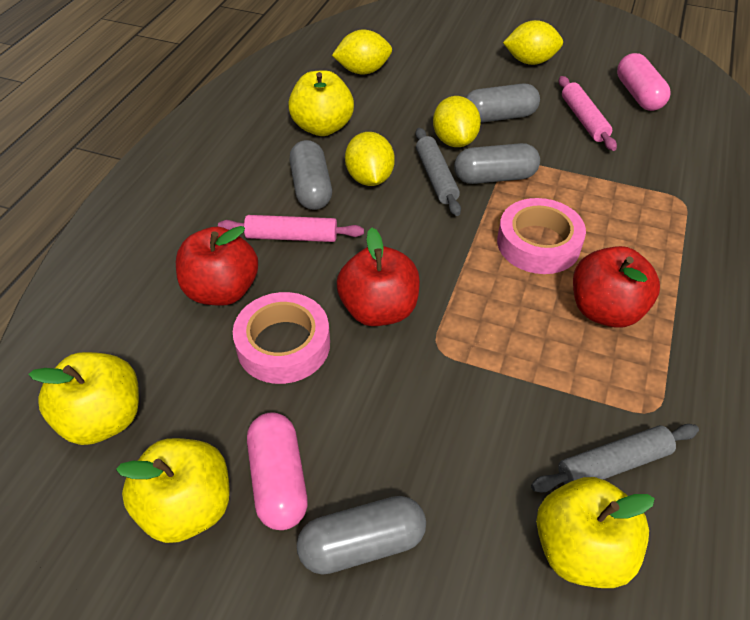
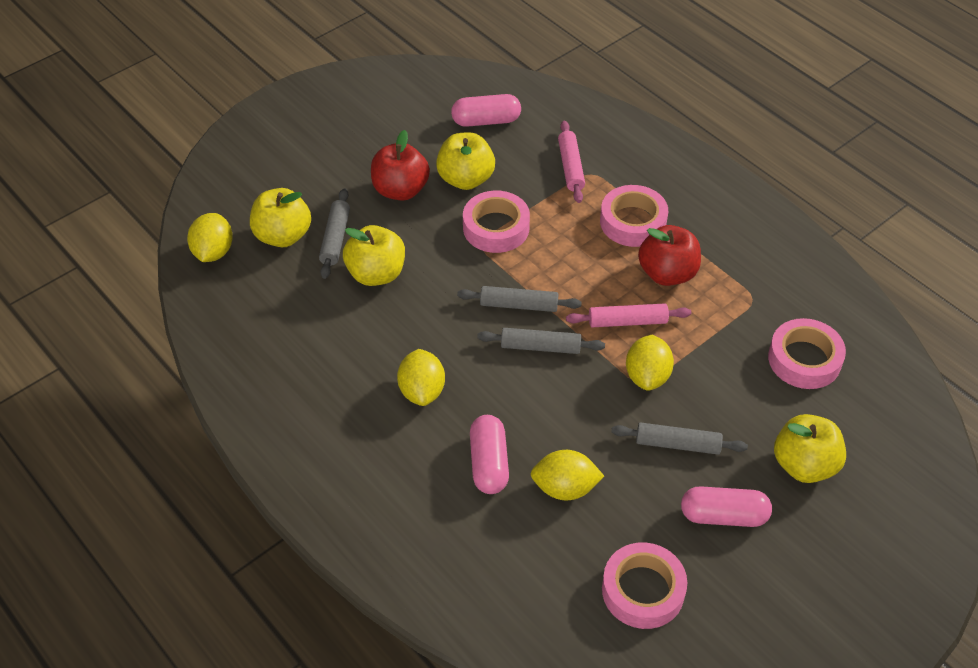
grey capsule: [290,140,332,210] [297,496,426,575] [454,143,540,184] [465,83,540,123] = 4 -> none = 0
grey rolling pin: [415,128,461,216] [531,424,699,492] = 2 -> [319,188,350,279] [457,286,582,312] [477,328,605,354] [611,423,748,455] = 4
pink capsule: [247,412,308,530] [617,53,671,111] = 2 -> [451,94,521,127] [470,415,509,494] [681,486,772,527] = 3
pink tape: [233,292,330,384] [497,198,586,274] = 2 -> [463,191,530,253] [600,185,668,247] [602,542,687,629] [768,318,846,389] = 4
red apple: [176,226,258,306] [337,228,420,326] [573,246,660,328] = 3 -> [371,130,430,201] [638,225,701,286] = 2

